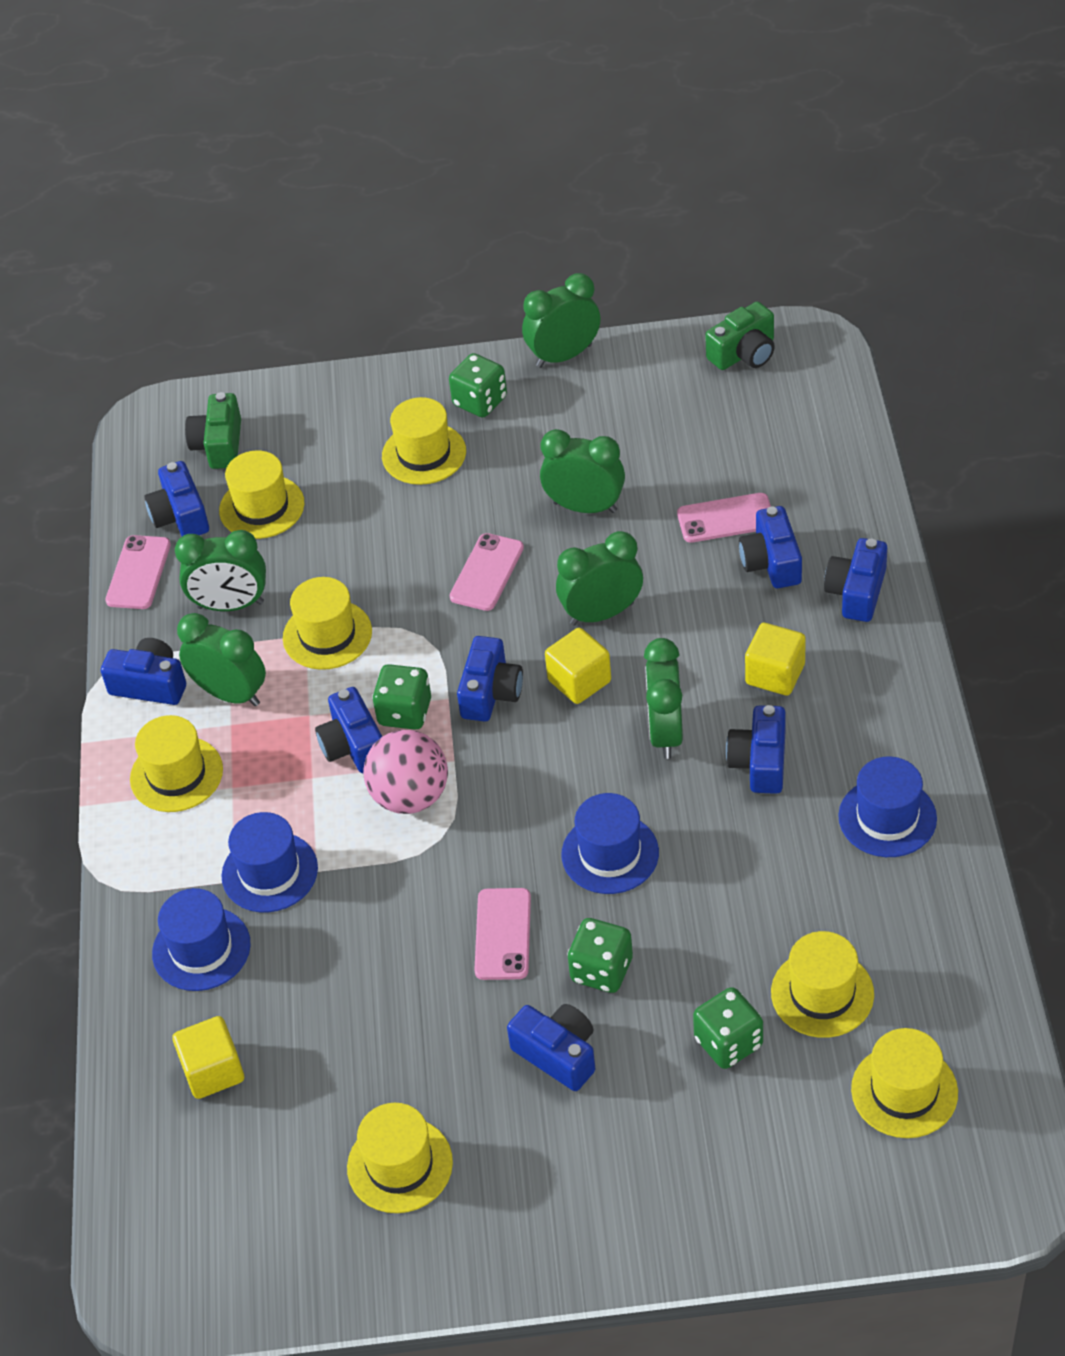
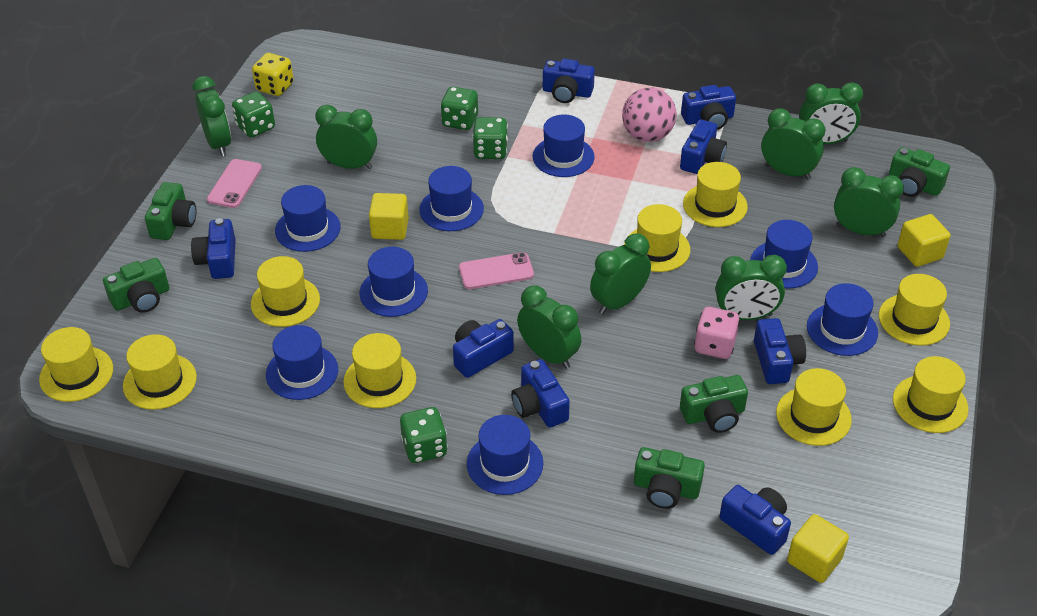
blue hat: [152,888,251,991] [221,812,318,912] [561,793,659,894] [838,756,937,857] = 4 -> [266,325,338,400] [275,185,341,252] [359,247,428,317] [419,166,484,231] [467,415,543,495] [533,115,594,177] [750,220,818,289] [807,283,878,356] = 8
green camera: [185,392,241,469] [705,301,775,370] = 2 -> [103,258,169,313] [145,182,196,240] [634,447,705,509] [680,375,748,433] [888,147,950,197] = 5
green clock: [175,530,266,611] [177,613,266,706] [522,273,601,368] [540,429,625,513] [556,531,643,626] [644,638,683,759] = 6 -> [193,76,231,156] [315,105,377,169] [517,285,581,369] [590,234,651,314] [716,255,787,320] [761,108,825,180] [799,83,863,144] [834,167,904,237] = 8
pink dice: none = 0 -> [694,307,740,359] = 1
pink phone: [105,535,171,609] [450,533,524,611] [474,888,531,980] [677,493,771,543] = 4 -> [207,159,262,208] [459,252,534,289] = 2
yellow dice: none = 0 -> [252,53,294,96] = 1
yellow hat: [130,715,223,812] [219,450,304,539] [283,577,372,670] [347,1103,453,1213] [382,397,466,485] [771,931,874,1038] [851,1028,958,1138] = 7 -> [39,327,113,402] [123,334,197,410] [251,256,320,327] [343,333,416,408] [624,204,690,272] [683,162,748,227] [776,368,852,446] [879,274,950,346] [893,356,969,433] = 9

